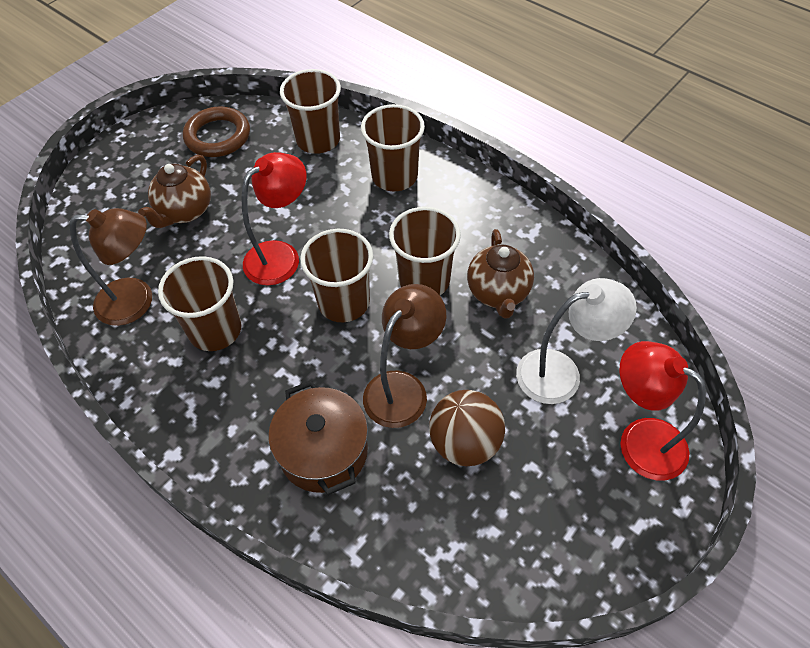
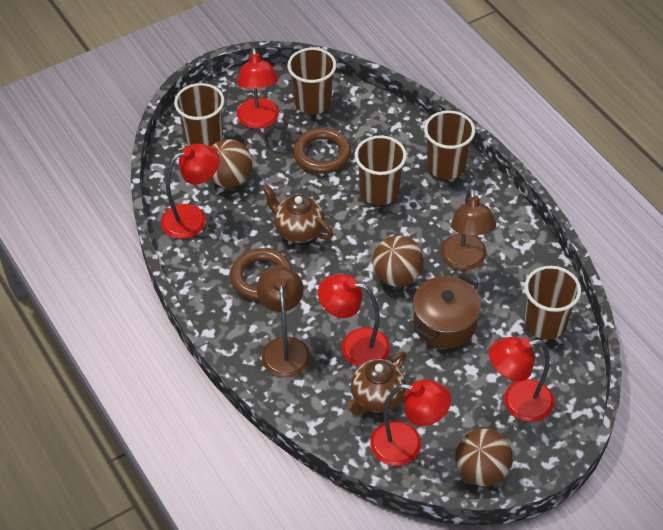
brown ball: [429,390,505,466] = 1 -> [210,139,253,188] [372,235,424,287] [455,429,513,486] = 3
brown ring: [183,106,250,157] = 1 -> [230,248,292,301] [293,128,351,174] = 2
red lamp: [242,152,306,285] [619,341,706,480] = 2 -> [161,144,220,239] [237,47,279,129] [318,274,390,367] [370,380,451,466] [489,337,554,422] = 5
white lamp: [516,278,637,404] = 1 -> none = 0

